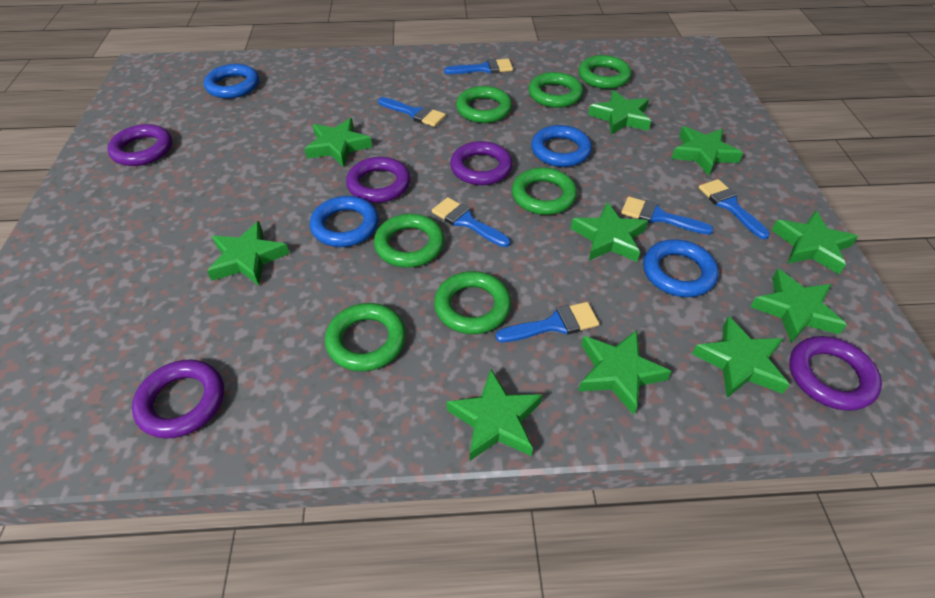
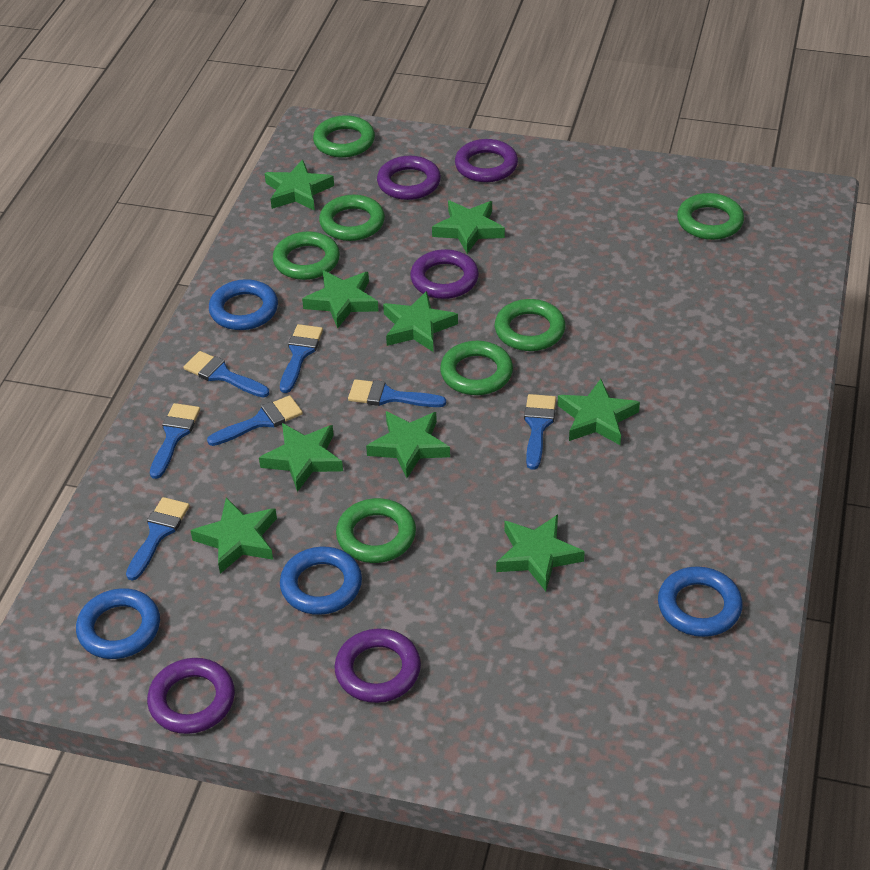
blue brush: [378,97,446,127] [432,197,510,247] [444,59,513,74] [496,302,599,342] [621,197,714,235] [698,179,770,239] = 6 -> [126,497,189,581] [150,403,200,479] [184,351,269,397] [207,395,303,446] [280,324,323,393] [348,379,446,407] [524,394,556,470] = 7
green star: [207,221,290,286] [305,118,372,167] [446,369,543,461] [570,202,648,262] [578,330,672,415] [588,90,651,135] [671,126,743,176] [692,316,790,398] [750,269,847,343] [772,211,858,274] = 10 -> [190,498,277,574] [259,423,343,492] [265,160,334,211] [302,270,379,329] [366,411,450,478] [383,291,458,352] [432,201,505,254] [496,514,585,591] [558,379,640,445] = 9

